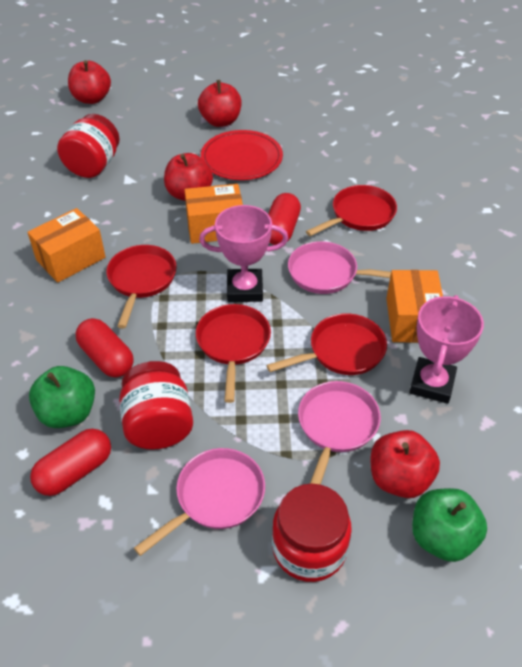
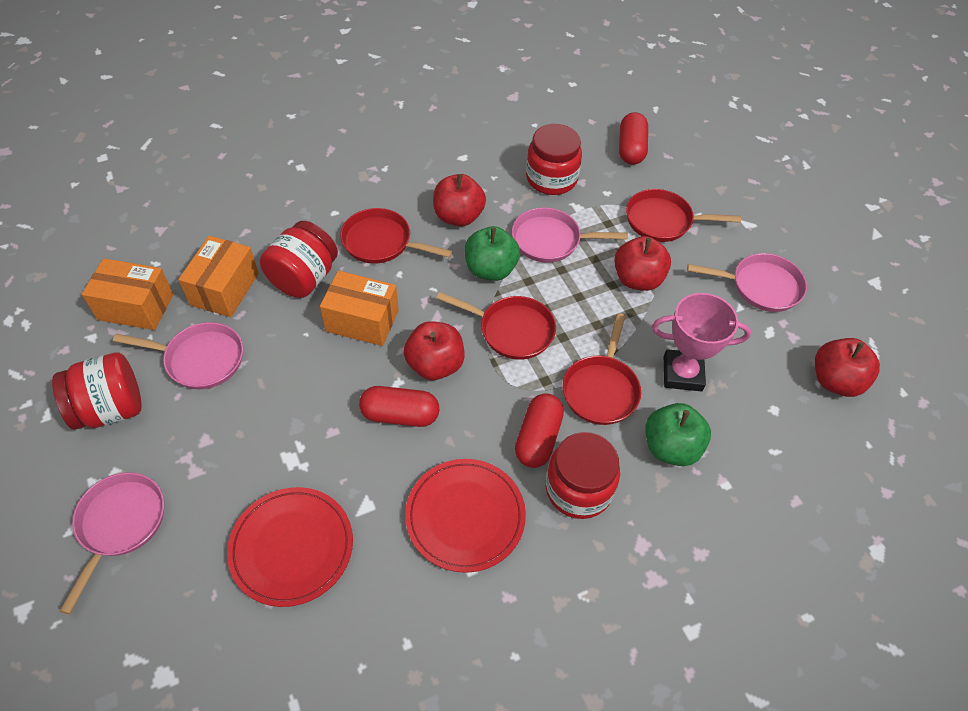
pink pan: [134,448,265,556] [288,241,391,294] [298,381,381,484] = 3 -> [60,472,164,614] [113,322,243,389] [512,208,628,263] [687,253,807,312] = 4
pink trophy: [199,205,288,302] [409,295,484,404] = 2 -> [652,293,751,392] = 1
red jar: [57,114,120,178] [119,361,193,450] [272,484,352,582] = 3 -> [52,352,142,430] [260,221,338,298] [526,124,582,195] [546,432,620,519] = 4
red plate: [201,130,283,180] = 1 -> [227,487,353,607] [405,459,526,573] = 2

